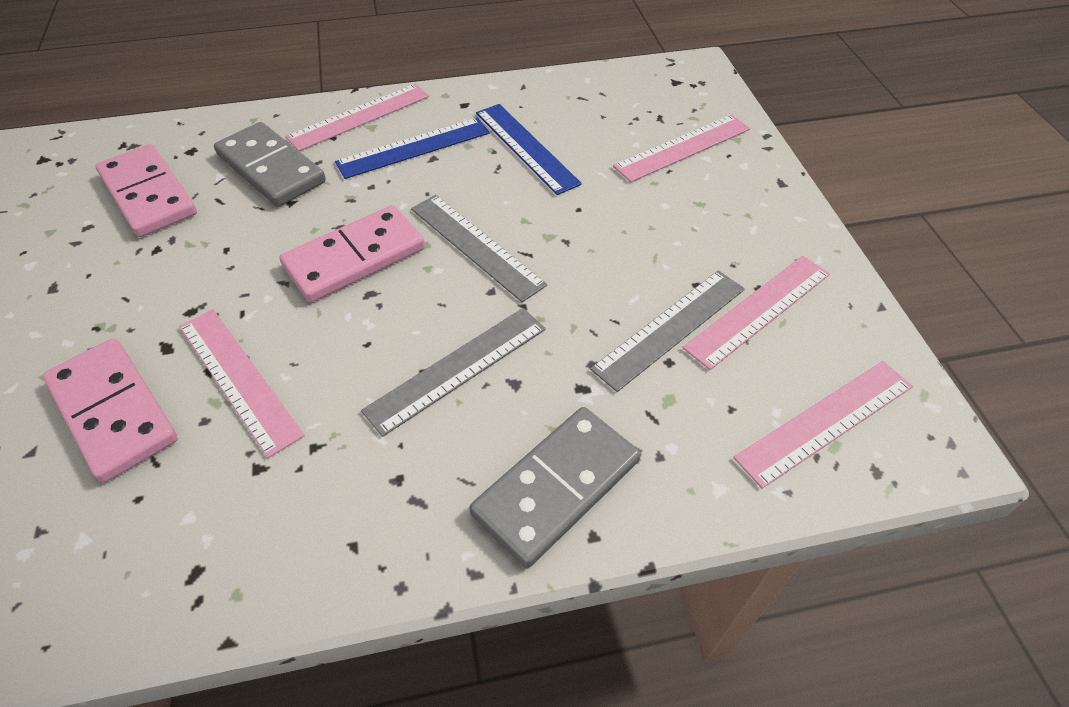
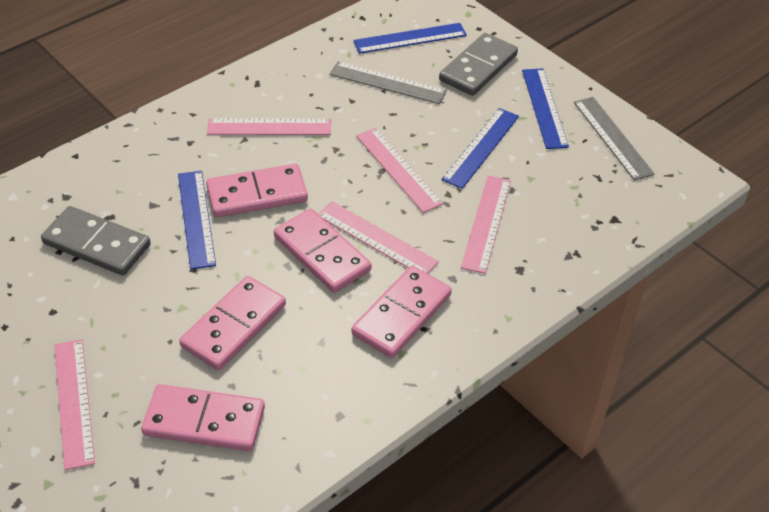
blue ruler: [335,118,490,179] [476,104,582,195] = 2 -> [178,171,216,269] [353,23,467,54] [442,108,519,189] [522,68,569,149] = 4
grey ruler: [361,308,546,437] [411,195,547,302] [590,270,745,392] = 3 -> [330,61,447,104] [574,97,655,181] = 2
pink domino: [43,338,178,483] [95,144,197,237] [280,205,425,302] = 3 -> [141,384,265,451] [179,276,286,370] [206,164,308,217] [274,209,372,293] [352,266,452,358] = 5

